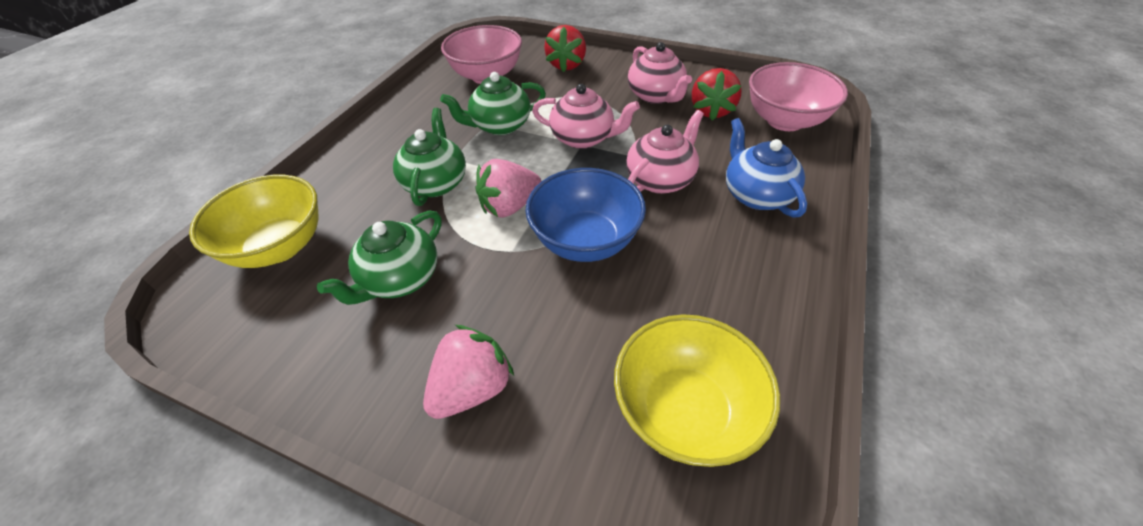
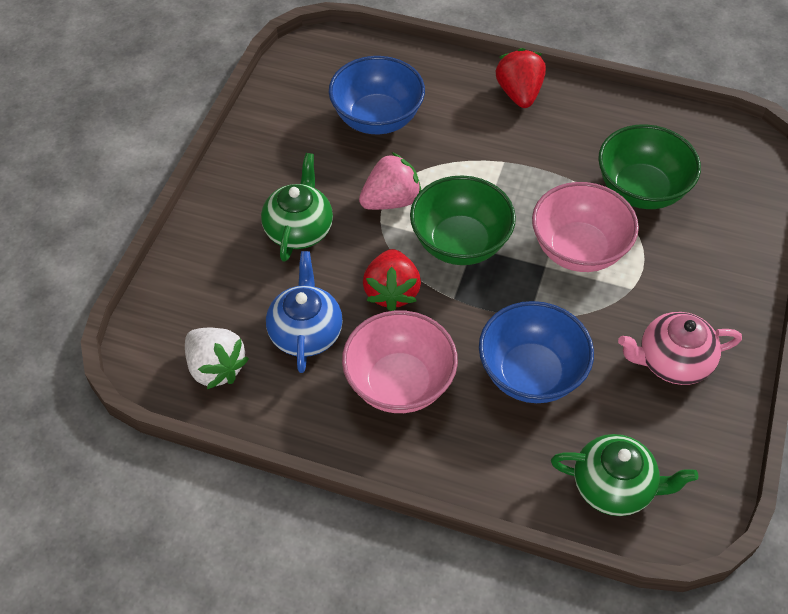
blue bowl: [525,168,646,262] = 1 -> [329,56,425,134] [479,301,594,403] = 2
green bowl: none = 0 -> [410,175,516,265] [598,124,701,209] = 2
green teapot: [317,211,442,305] [393,108,466,206] [440,72,546,135] = 3 -> [261,153,333,262] [551,434,698,516] = 2
pink strawberry: [423,325,514,419] [475,159,541,218] = 2 -> [359,152,421,210] = 1
pink teapot: [532,84,640,149] [626,110,704,194] [628,42,692,104] = 3 -> [618,312,742,385] = 1
white strawberry: none = 0 -> [185,328,249,389] = 1
yellow bowl: [189,175,319,268] [614,314,780,467] = 2 -> none = 0

